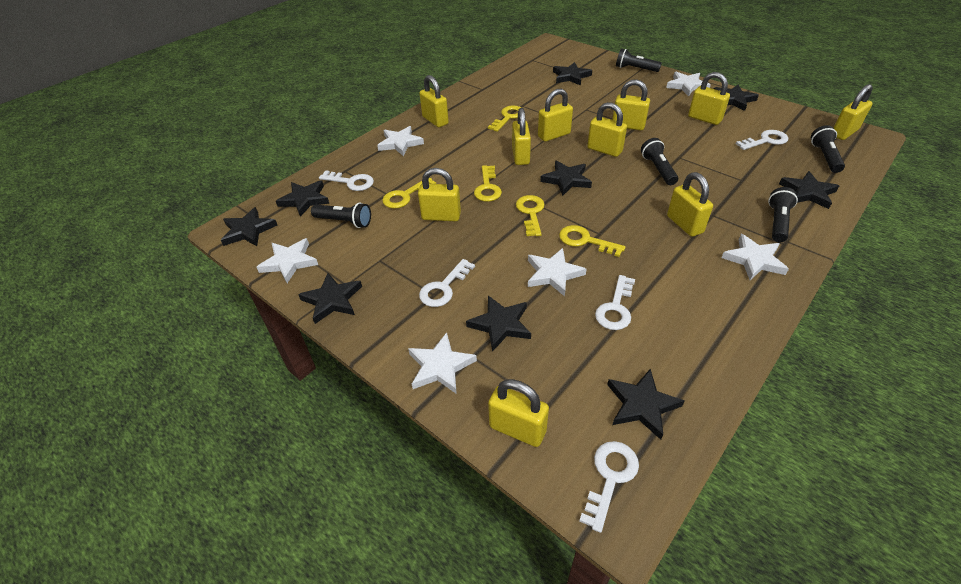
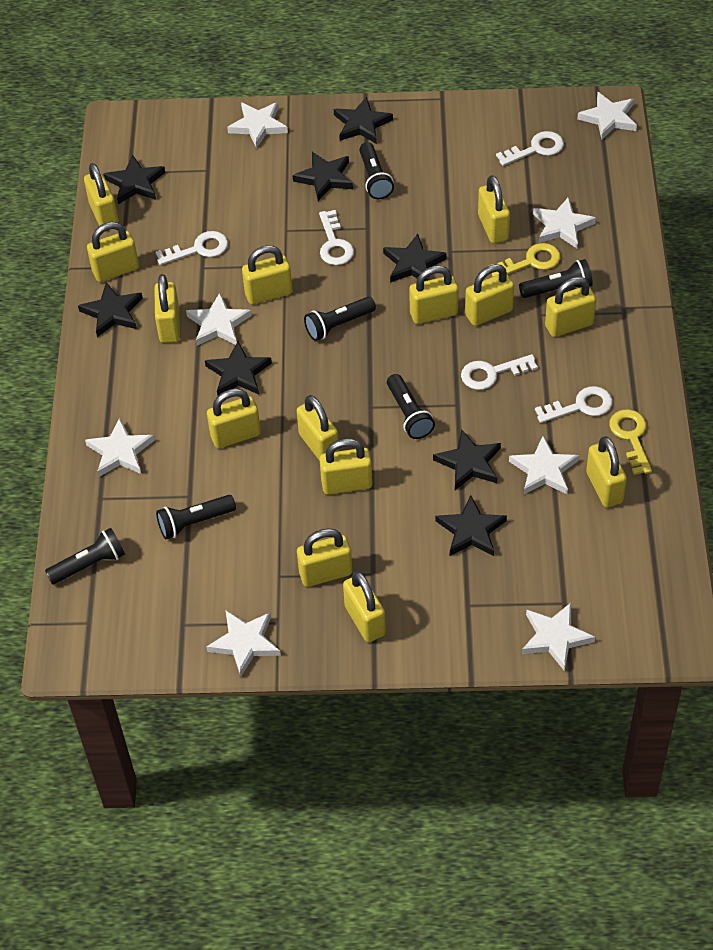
black flashlight: [311,202,371,228] [616,49,662,72] [641,138,678,185] [768,187,798,242] [811,125,845,173] = 5 -> [45,528,125,584] [156,495,236,539] [304,297,376,341] [359,142,394,199] [387,374,435,439] [519,259,593,298] = 6
black star: [221,207,278,246] [276,180,329,217] [298,273,362,324] [466,296,531,352] [540,160,592,196] [553,62,592,86] [607,369,685,440] [714,85,759,111] [779,171,839,209] = 9 -> [78,282,143,337] [104,155,165,204] [205,341,272,396] [292,152,353,201] [334,97,393,144] [383,234,447,283] [433,429,501,490] [436,495,507,556] = 8
white star: [257,238,318,283] [377,126,424,156] [408,332,477,394] [528,248,587,297] [666,72,711,96] [721,234,789,280] = 6 -> [85,418,155,477] [186,293,252,346] [206,611,281,676] [227,102,288,148] [509,436,579,495] [522,603,595,671] [533,197,596,248] [577,92,637,140] = 8
yellow key: [382,177,436,209] [474,165,502,202] [488,105,521,132] [516,195,545,236] [559,225,625,257] = 5 -> [489,243,561,276] [609,409,652,475] = 2
yellow padlock: [418,168,461,221] [419,75,449,127] [488,379,549,447] [512,108,531,165] [538,89,573,142] [587,102,627,157] [612,79,650,130] [667,172,713,237] [688,72,730,125] [834,84,873,140] = 10 -> [84,163,119,226] [87,222,139,282] [154,274,180,343] [207,388,261,448] [242,245,292,305] [297,395,339,461] [297,528,352,587] [320,439,373,495] [343,571,386,642] [409,265,459,324] [465,264,514,326] [478,175,510,243] [545,277,596,337] [586,436,627,507] = 14

